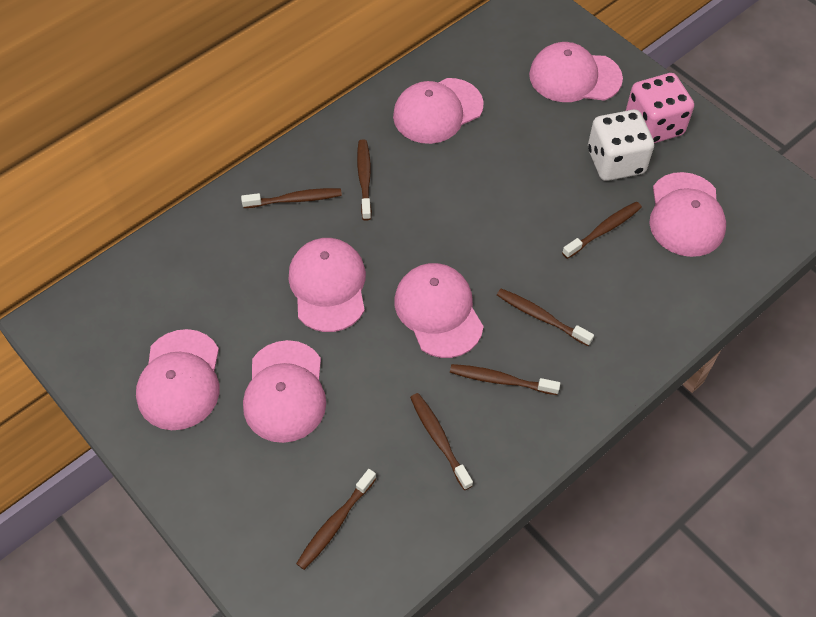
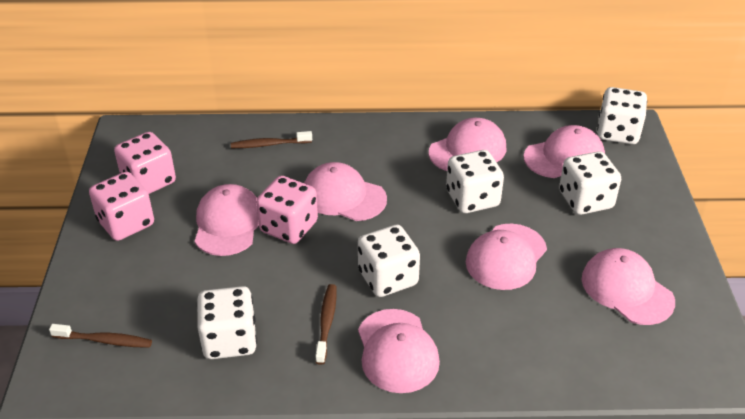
brown toothbrush: [241,188,342,208] [296,469,376,570] [357,139,372,221] [410,393,473,490] [450,364,560,395] [497,289,594,346] [562,201,642,259] = 7 -> [49,324,152,348] [231,131,312,148] [315,284,337,365] = 3
pink dice: [626,73,694,143] = 1 -> [89,172,154,241] [114,132,176,194] [256,176,318,244] = 3
white dice: [588,110,654,181] = 1 -> [197,286,257,359] [358,225,420,297] [446,150,504,213] [559,151,621,215] [597,87,647,144] = 5

